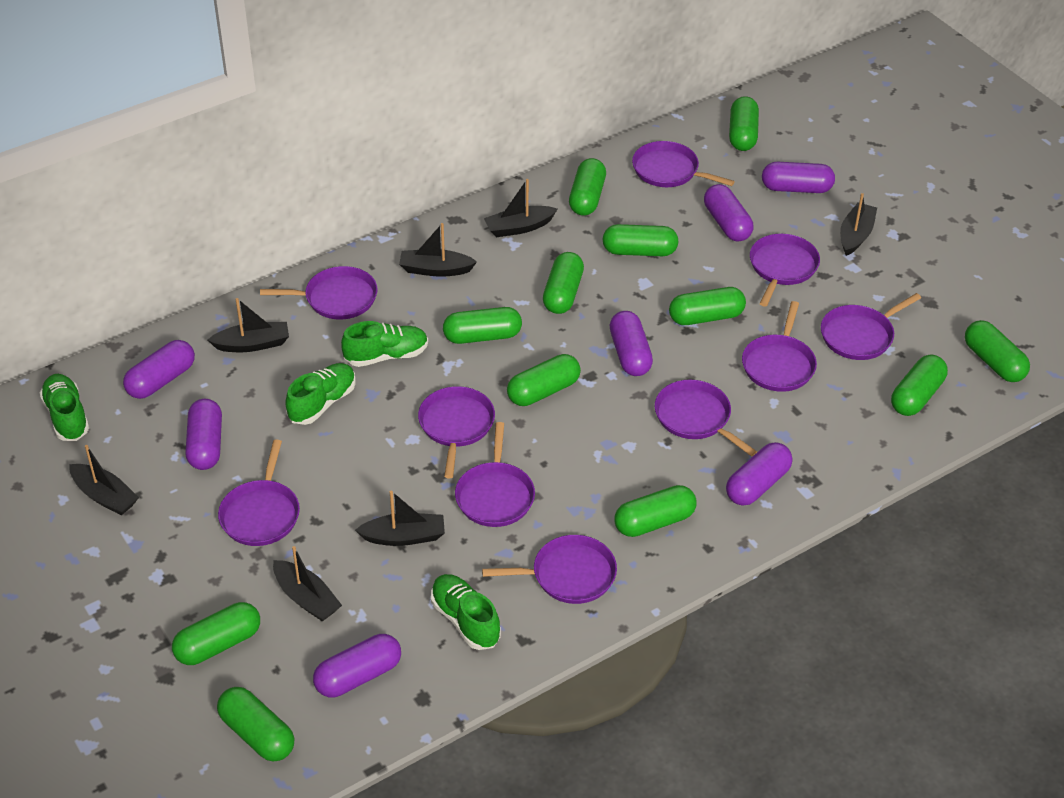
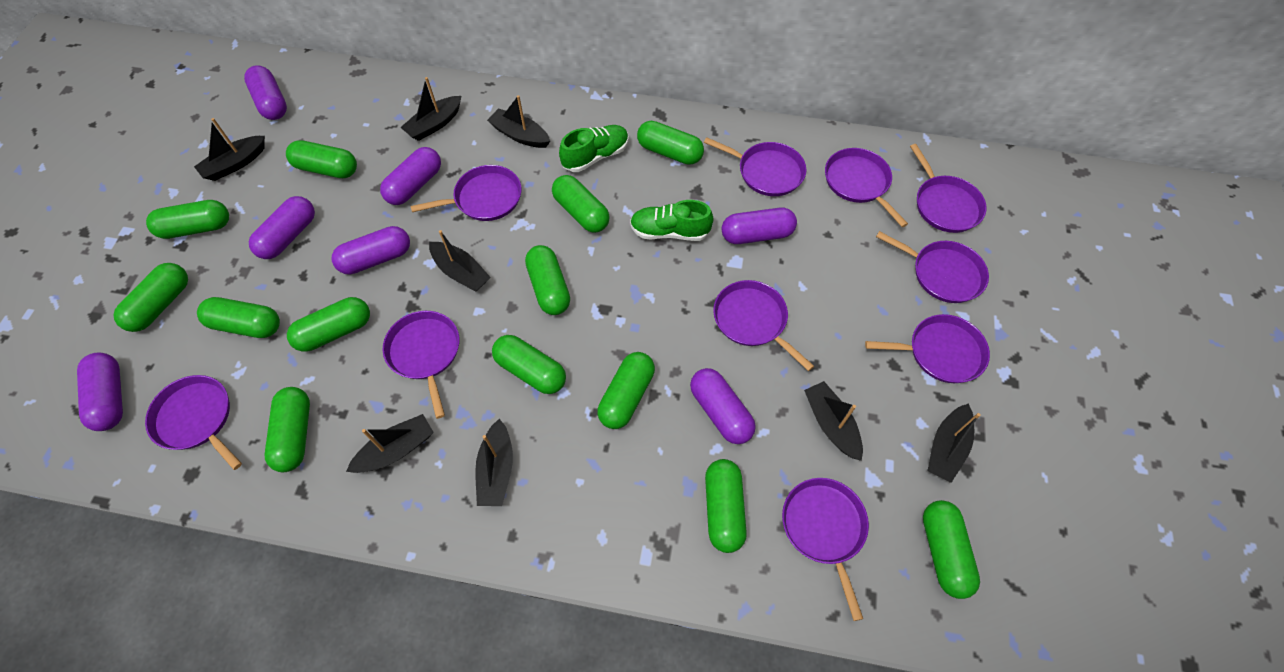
black boat: [70,445,139,515] [208,298,289,352] [273,546,342,621] [355,491,445,546] [399,223,477,277] [484,179,557,237] [840,193,877,256] = 7 -> [194,118,265,181] [346,414,434,473] [400,77,461,141] [429,230,491,292] [475,419,513,506] [487,95,550,148] [804,381,863,461] [927,403,981,483] = 8
green capsule: [172,602,260,665] [217,687,294,761] [443,307,522,344] [507,354,581,406] [543,252,584,314] [569,158,606,216] [603,224,679,256] [614,485,696,537] [669,287,746,325] [729,96,759,151] [891,354,948,416] [965,320,1030,382] = 12 -> [113,263,188,332] [146,200,229,239] [197,297,280,338] [265,387,310,472] [286,140,357,178] [287,297,370,352] [492,335,566,394] [525,245,570,315] [552,175,610,233] [597,352,655,429] [637,121,704,165] [705,459,747,553] [923,500,980,599] = 13
green shoe: [40,374,89,441] [285,363,356,425] [341,321,428,367] [431,574,501,650] = 4 -> [559,125,629,172] [630,200,713,241] = 2

